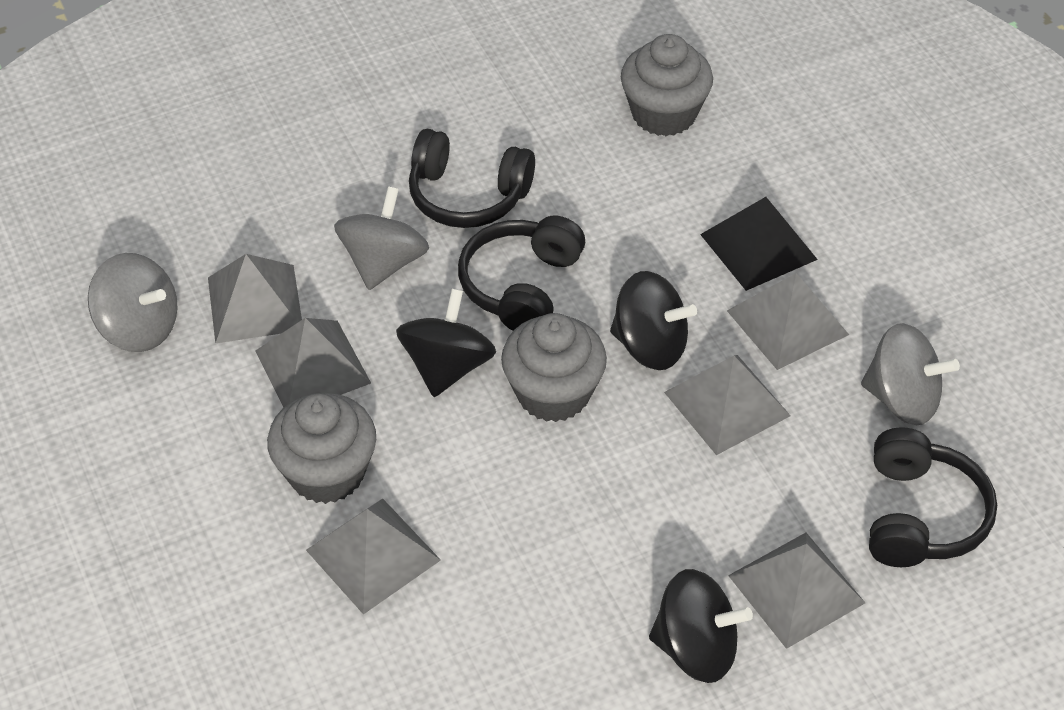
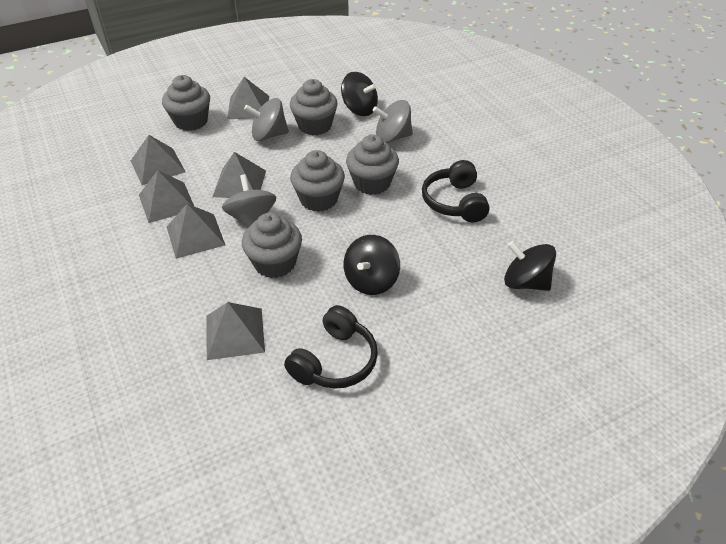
black headphones: [409,129,535,228] [458,216,585,331] [869,427,997,567] = 3 -> [284,305,378,389] [422,160,490,222] = 2
black pyramid: [700,197,818,291] = 1 -> none = 0
grey cupcake: [267,393,376,504] [501,313,607,422] [621,34,713,136] = 3 -> [162,75,210,131] [242,213,302,278] [290,79,338,135] [290,150,345,212] [346,134,399,195] = 5

